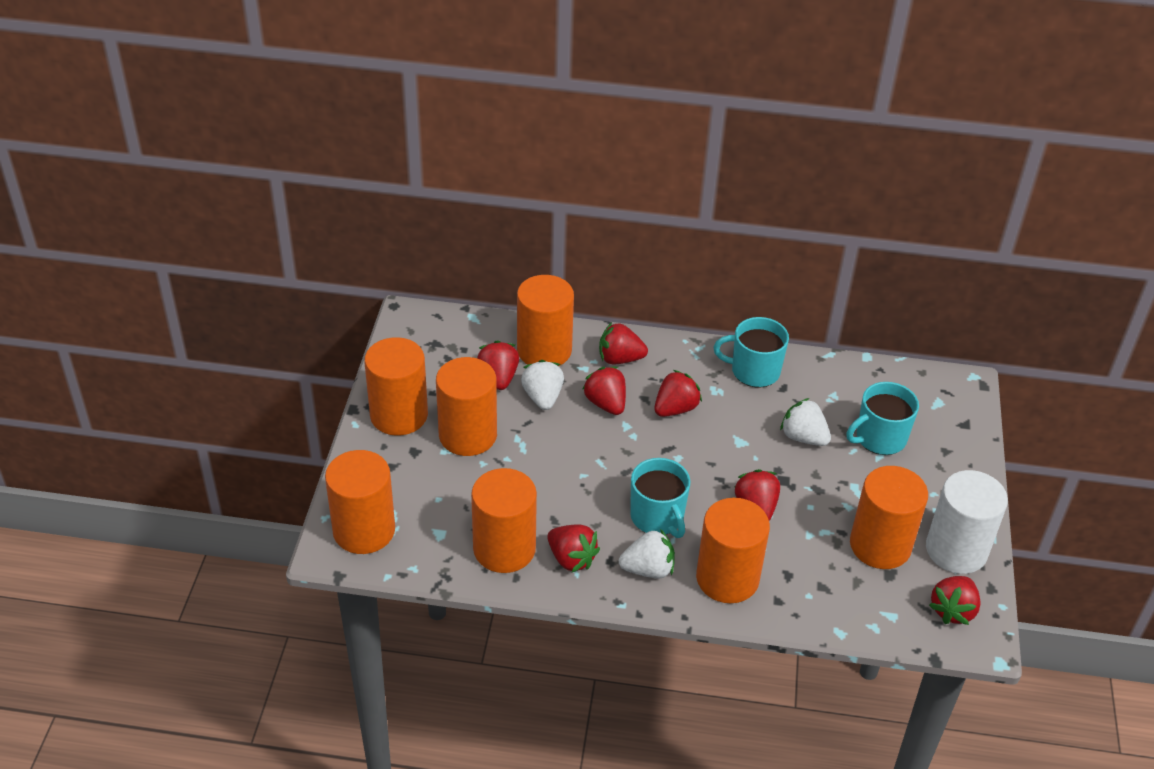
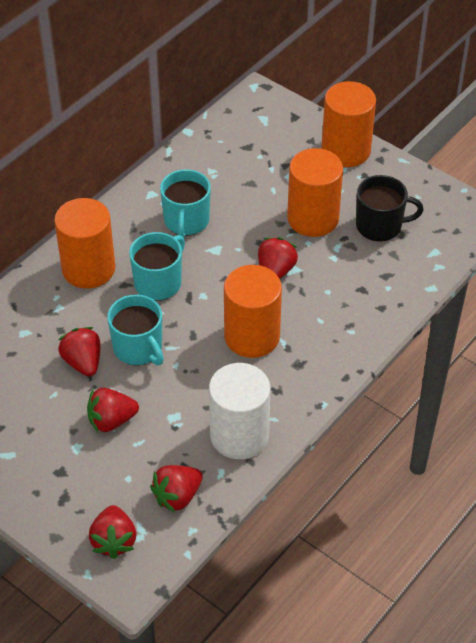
black mug: none = 0 -> [356,175,424,242] = 1
orange cylinder: [325,450,395,554] [364,337,428,436] [436,357,497,456] [471,468,537,573] [517,275,574,366] [696,498,770,603] [850,466,928,569] = 7 -> [54,198,115,289] [224,265,282,358] [287,148,343,237] [321,81,376,167] = 4
red strawberry: [477,340,519,390] [547,524,600,572] [582,367,626,415] [599,322,648,364] [654,370,702,417] [735,469,780,520] [929,576,981,625] = 7 -> [58,327,100,376] [87,388,139,432] [89,505,136,559] [150,465,203,513] [258,237,298,279] = 5
white strawberry: [521,360,564,410] [619,529,675,578] [780,398,831,446] = 3 -> none = 0

